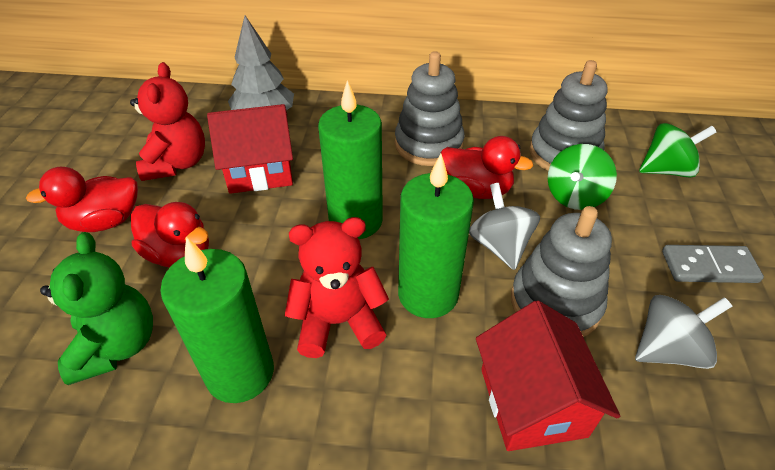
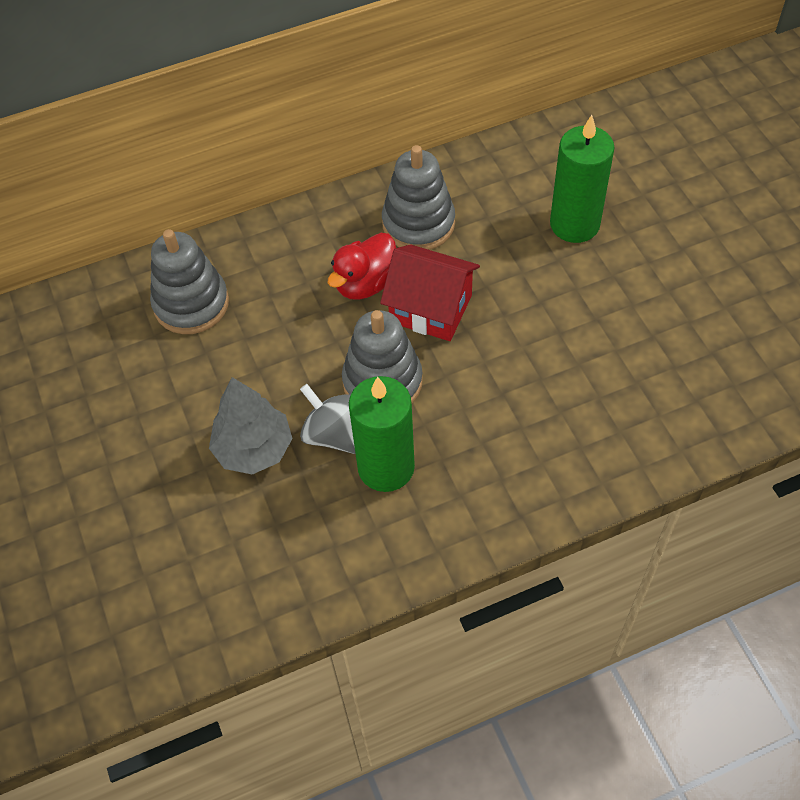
green candle: [160,237,274,403] [318,80,383,239] [398,154,474,318] = 3 -> [349,376,415,492] [550,115,614,243] = 2
green spinning top: [548,144,617,210] [639,123,716,178] = 2 -> none = 0
green teddy bear: [40,232,153,385] = 1 -> none = 0
grey domino: [662,245,764,283] = 1 -> none = 0
grey spinning top: [469,183,540,270] [635,295,732,369] = 2 -> [300,384,355,454] = 1
red duck: [26,167,138,232] [131,202,209,267] [441,136,533,199] = 3 -> [328,233,396,300] = 1
red house: [207,104,293,194] [476,301,620,451] = 2 -> [380,245,480,341] = 1
red teddy bear: [130,62,205,181] [285,217,389,358] = 2 -> none = 0

